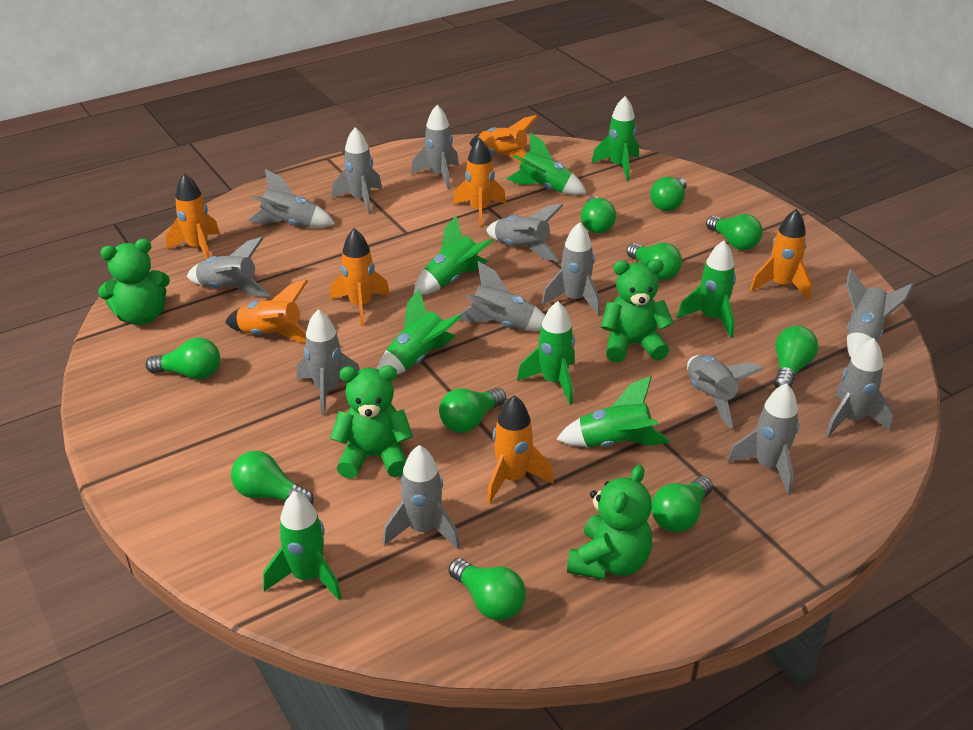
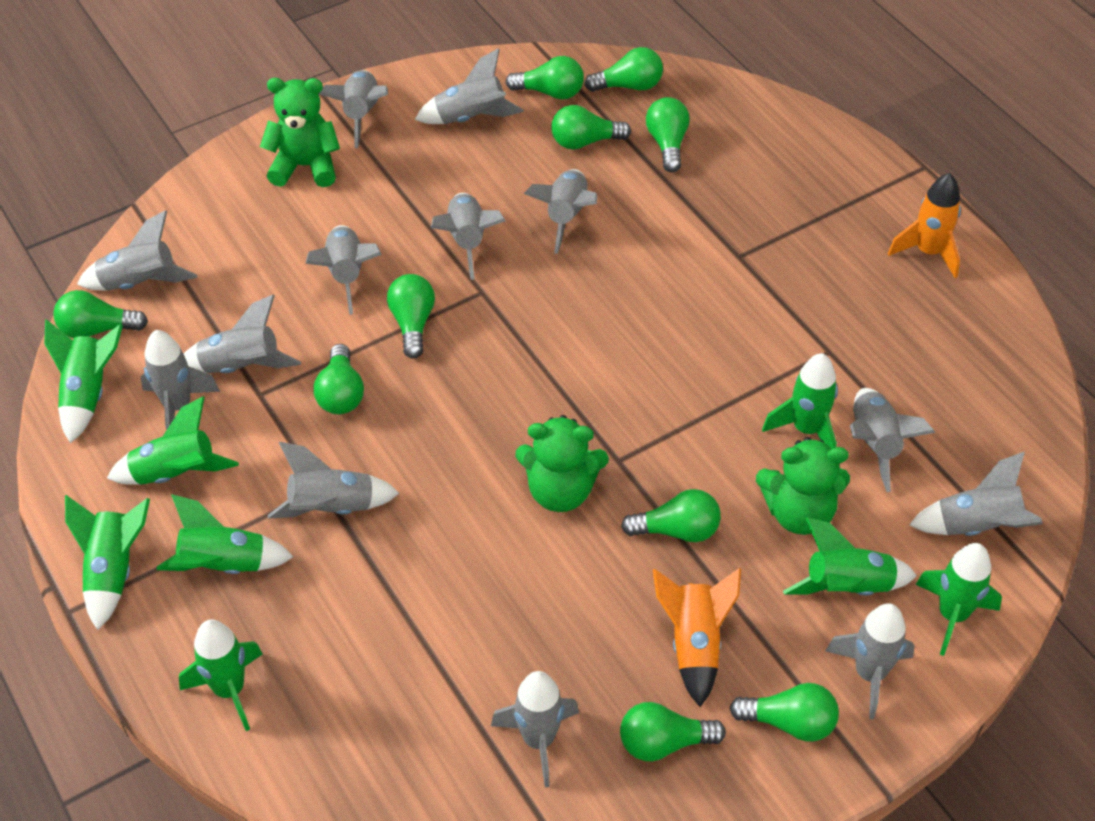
green teddy bear: [98,239,170,325] [330,365,413,479] [567,465,652,580] [601,259,673,362] = 4 -> [260,78,340,187] [515,415,609,512] [756,437,850,535] = 3
orange rocket: [166,173,220,260] [225,280,308,342] [330,228,390,326] [453,138,506,227] [469,115,538,164] [487,395,554,504] [750,209,812,300] = 7 -> [653,568,741,707] [888,173,961,278] = 2

